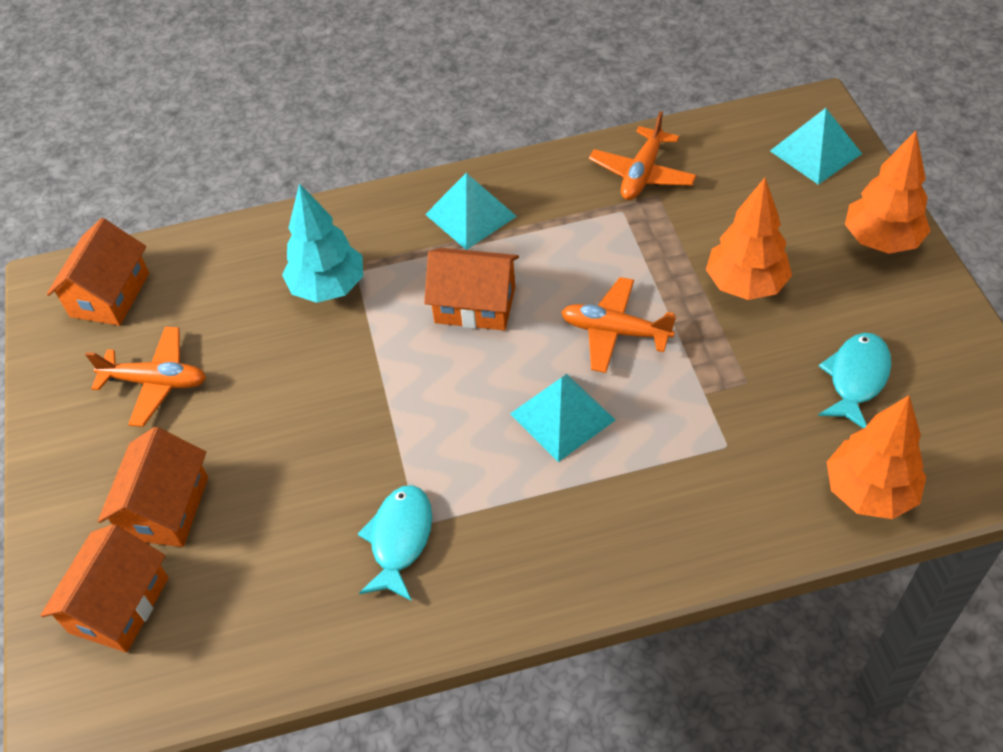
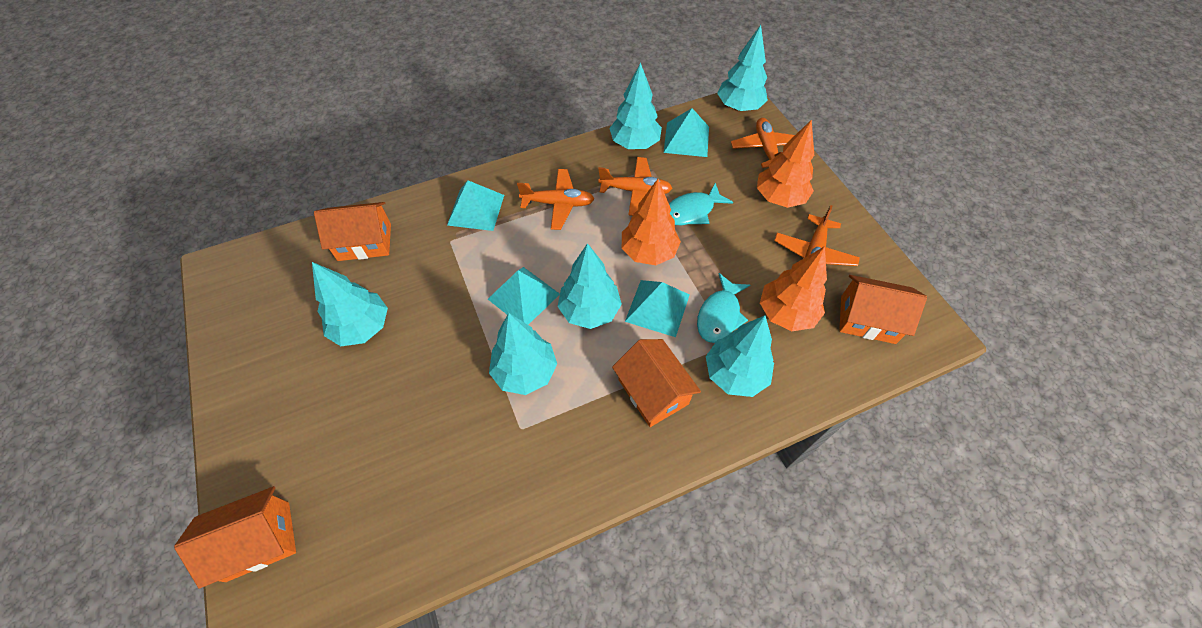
orange plane: [85,327,206,427] [561,277,676,373] [589,111,697,200] = 3 -> [517,169,594,230] [598,157,672,216] [731,118,795,168] [774,205,860,266] = 4
turquoise pyramid: [425,173,517,250] [510,374,615,462] [770,108,862,185] = 3 -> [447,180,504,231] [488,267,560,325] [625,280,690,337] [664,108,709,157] = 4
turquoise tree: [282,183,363,303] = 1 -> [312,262,388,346] [489,313,557,395] [557,243,622,329] [609,62,662,149] [706,315,774,397] [717,25,768,112] = 6

